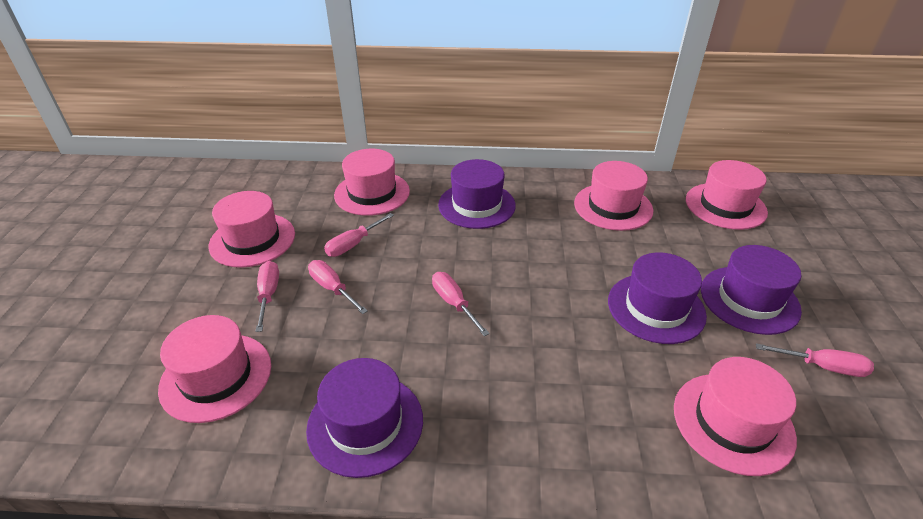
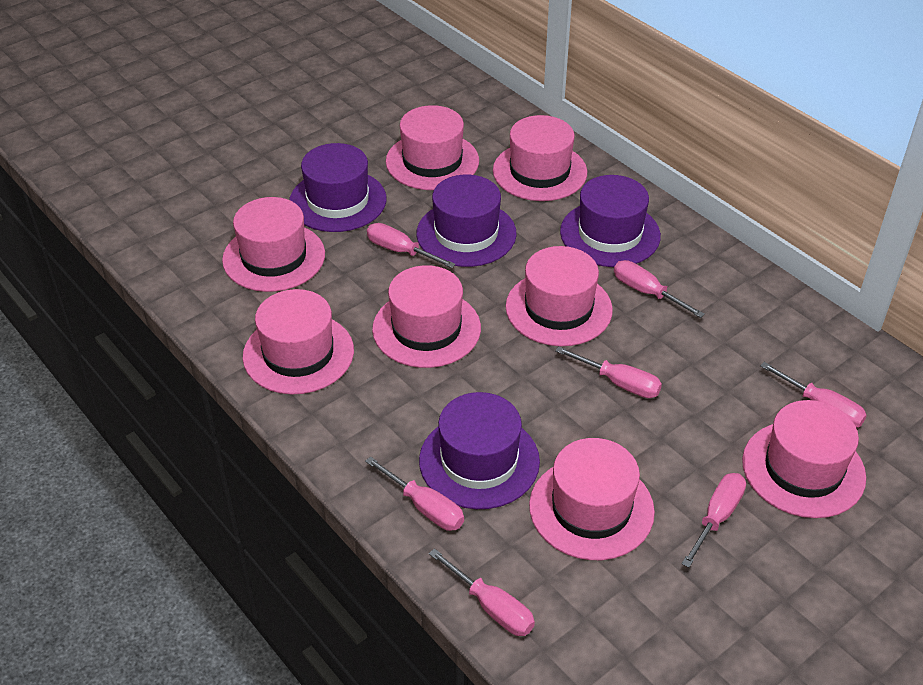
pink hat: [158,315,271,423] [209,191,295,268] [334,149,410,216] [574,161,653,231] [674,357,797,476] [686,160,768,230] = 6 -> [222,197,325,292] [243,289,354,394] [372,265,481,368] [386,105,479,190] [493,115,587,201] [505,246,613,346] [529,438,655,560] [742,400,866,518] = 8
pink screwdriver: [255,261,279,332] [308,260,368,314] [324,213,394,257] [432,272,490,336] [756,343,874,377] = 5 -> [365,456,464,531] [367,223,456,268] [429,548,535,636] [555,346,662,398] [614,260,705,318] [682,473,746,568] [760,362,867,428] = 7

